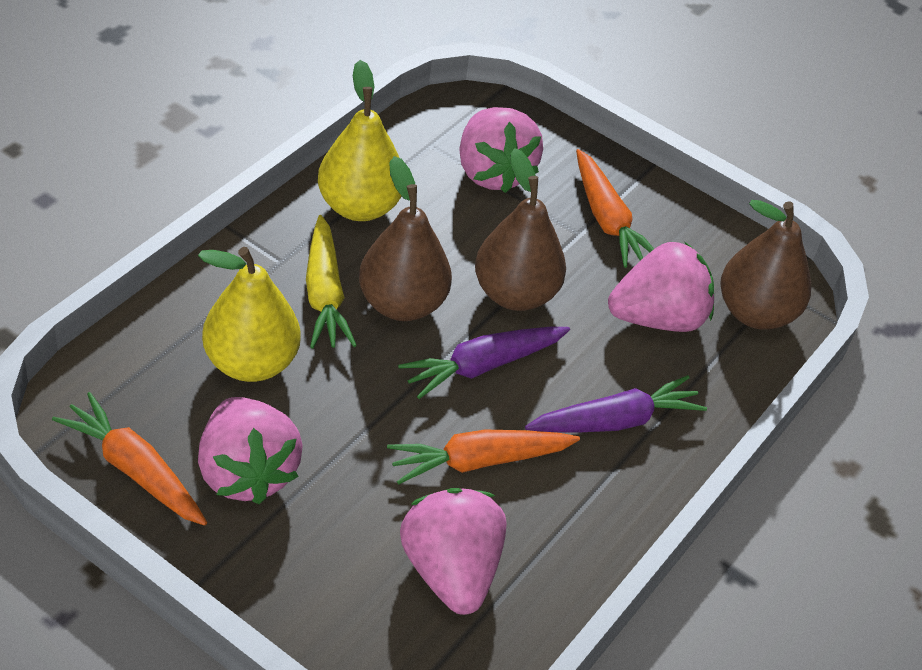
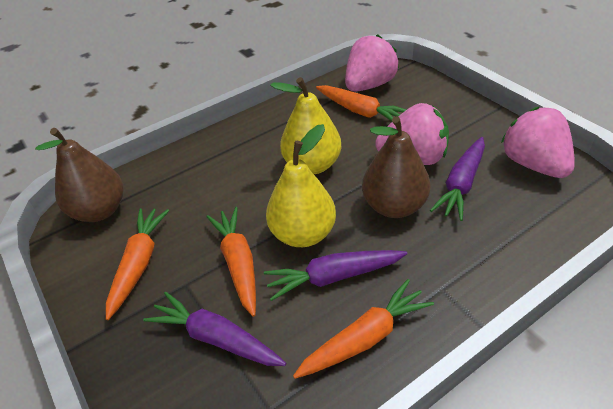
brown pear: [359,156,452,321] [475,148,566,311] [720,200,811,330] = 3 -> [35,128,124,222] [362,116,431,218] = 2
orange carrot: [52,392,207,526] [387,430,580,484] [576,149,654,268] = 3 -> [106,208,169,320] [206,207,256,317] [293,279,434,379] [316,85,407,121] = 4
pink strawberry: [198,397,303,504] [400,488,507,615] [459,107,543,193] [608,241,714,332] = 4 -> [345,34,399,92] [375,103,449,165] [501,107,575,178] = 3
purple carrot: [398,327,570,399] [525,375,707,433] = 2 -> [143,291,286,366] [264,250,407,301] [430,137,485,221] = 3
yellow carrot: [306,215,357,349] = 1 -> none = 0

